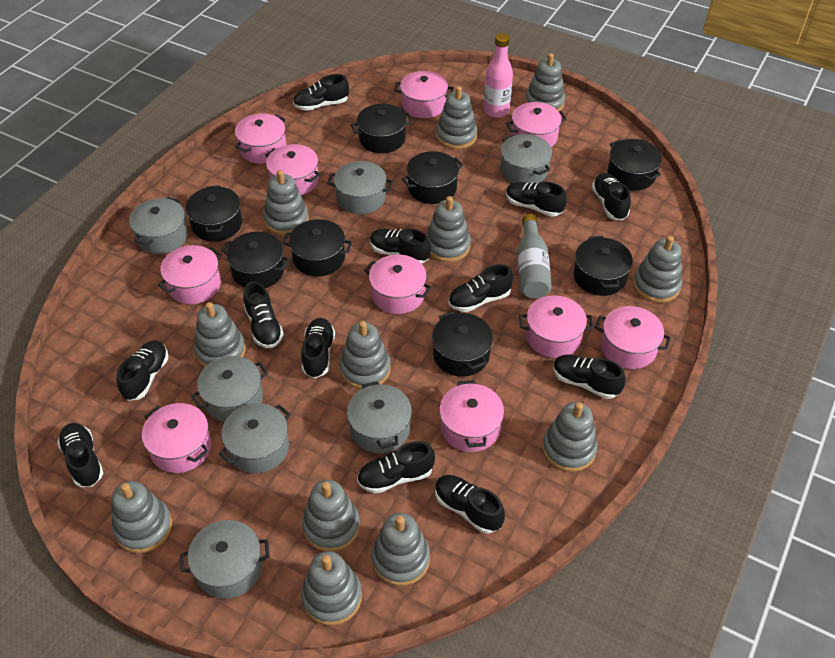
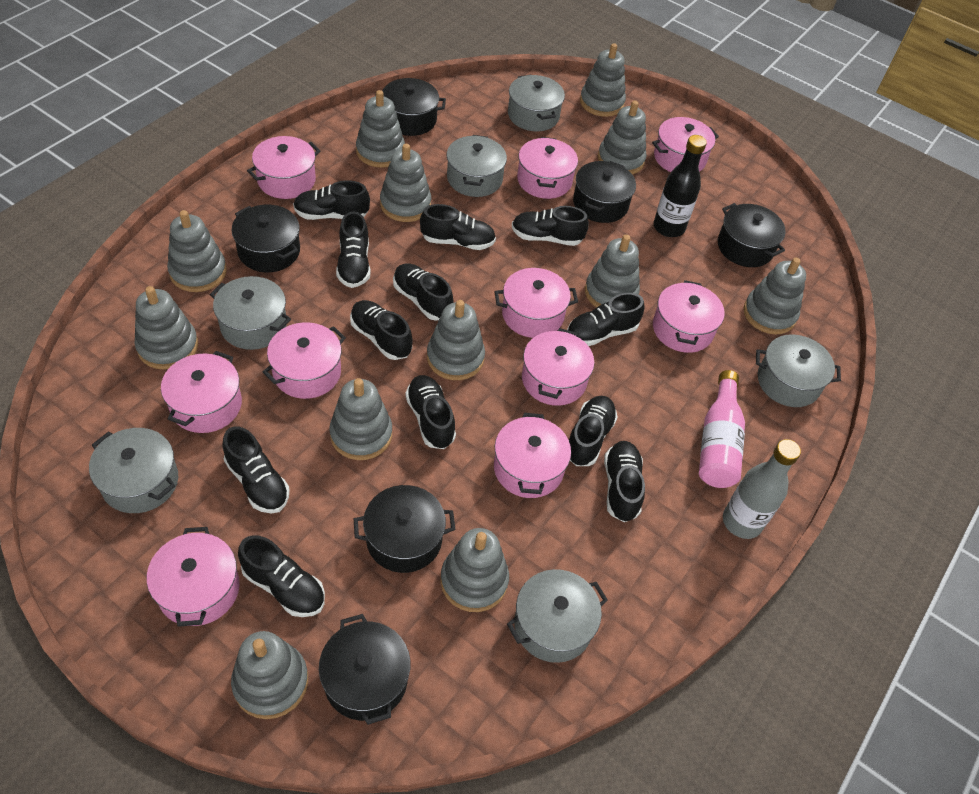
black bottle: none = 0 -> [653,135,707,237] = 1
black pot: [185,185,242,242] [222,232,290,288] [283,219,352,277] [351,104,413,153] [402,151,463,204] [432,311,493,377] [574,236,633,296] [608,139,662,191] = 8 -> [231,205,300,272] [319,614,411,725] [354,485,455,573] [375,78,446,136] [573,161,636,223] [718,203,786,267] = 6
grey pot: [129,197,188,254] [180,520,270,599] [191,356,268,422] [219,403,291,473] [327,161,393,214] [347,381,412,453] [501,134,552,183] = 7 -> [89,428,178,513] [210,276,291,350] [447,135,507,197] [507,569,608,663] [508,75,565,131] [756,335,841,407] = 6

